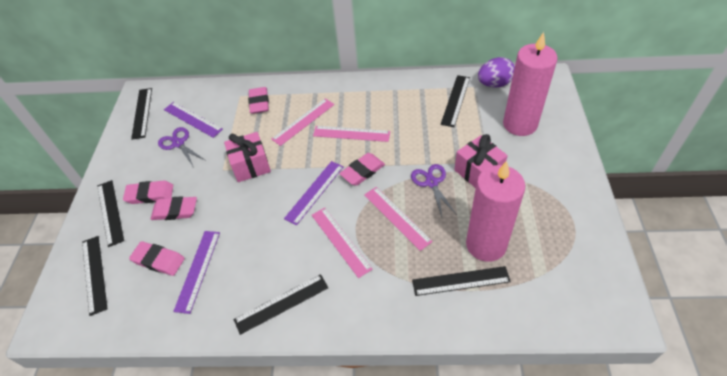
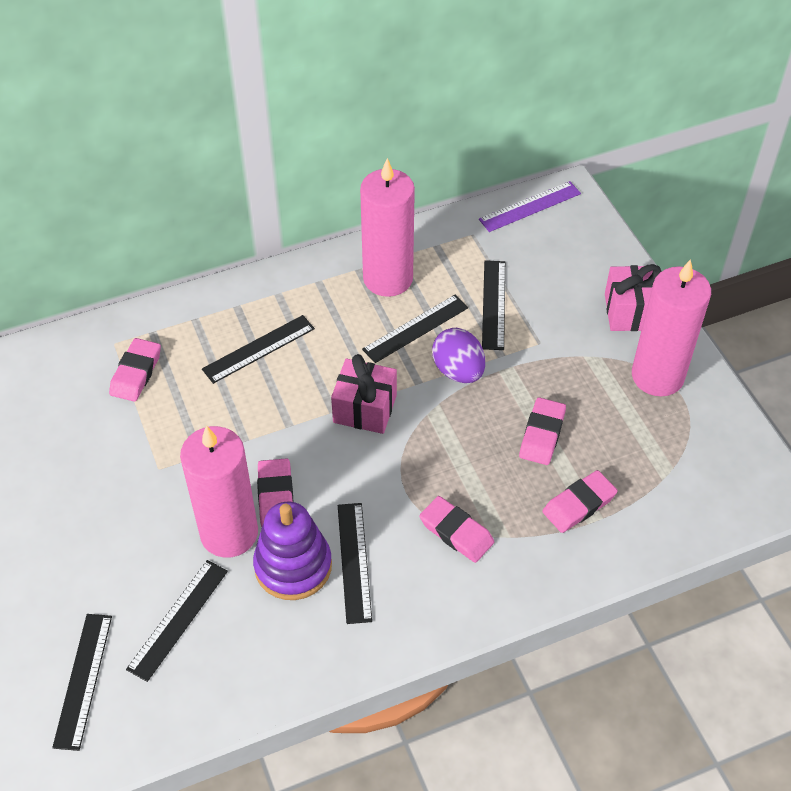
pink candle: [466,161,525,262] [503,32,558,136] = 2 -> [180,425,258,558] [360,158,415,297] [632,259,711,396] = 3
pink ruler: [271,98,335,146] [312,207,373,278] [313,126,390,142] [364,187,433,251] = 4 -> none = 0
purple ruler: [164,102,223,138] [173,231,220,314] [284,161,344,226] = 3 -> [479,181,581,232] = 1
purple scissors: [158,127,206,166] [411,164,457,217] = 2 -> none = 0
purple stacking toy: none = 0 -> [253,501,332,600] = 1

